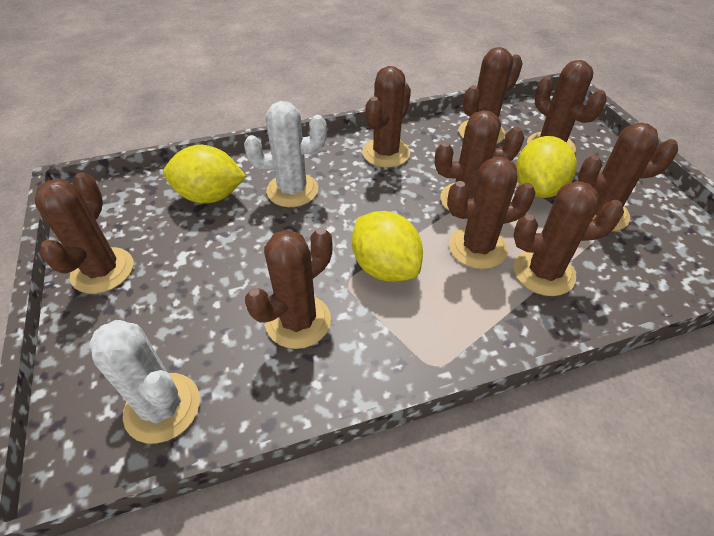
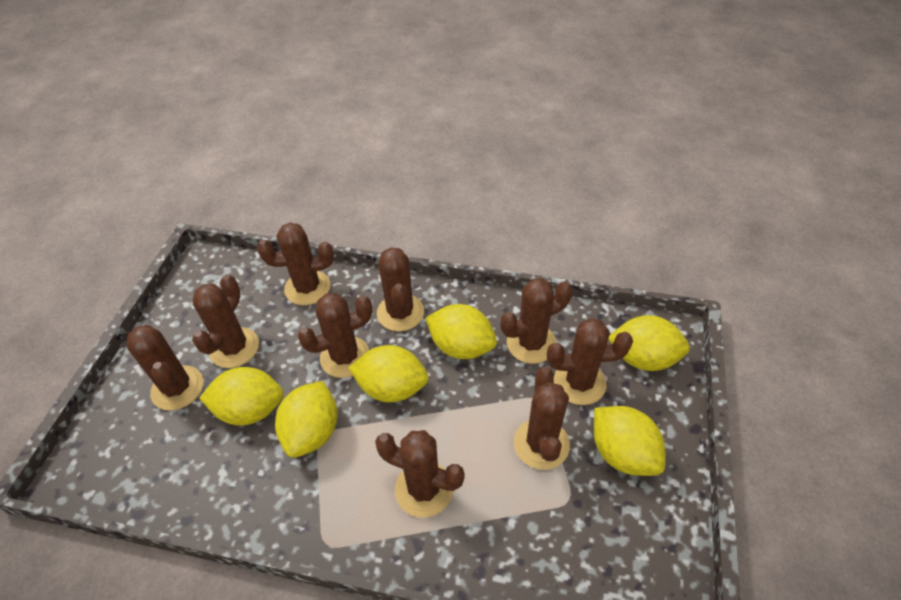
white cactus: [89,320,200,443] [244,101,327,207] = 2 -> none = 0
yellow lemon: [163,145,246,203] [352,211,423,282] [516,136,577,198] = 3 -> [199,367,284,426] [275,381,337,458] [349,345,429,402] [425,304,497,359] [594,406,665,476] [608,315,690,371] = 6

